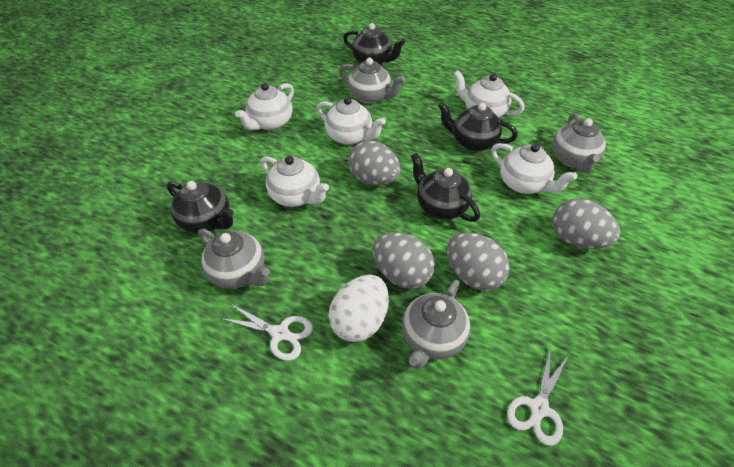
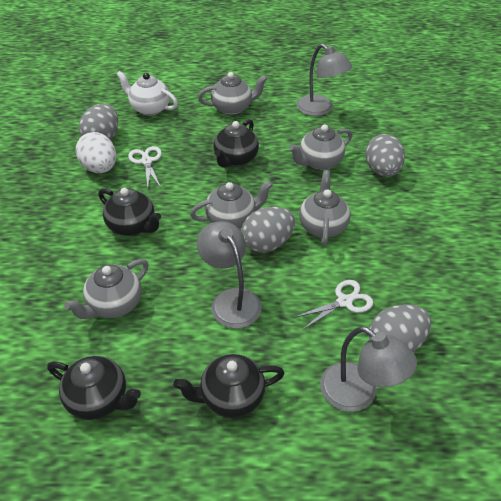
grey lamp: none = 0 -> [197,221,262,329] [296,44,352,116] [320,326,417,412] = 3
grey teapot: [198,229,270,289] [339,58,405,104] [402,280,470,369] [552,113,606,172] = 4 -> [64,259,149,319] [190,180,273,229] [198,72,267,115] [289,124,352,170] [299,170,351,246] = 5
white teapot: [235,83,294,130] [261,156,329,207] [316,97,386,145] [454,70,525,118] [491,143,577,194] = 5 -> [116,71,178,116] = 1

